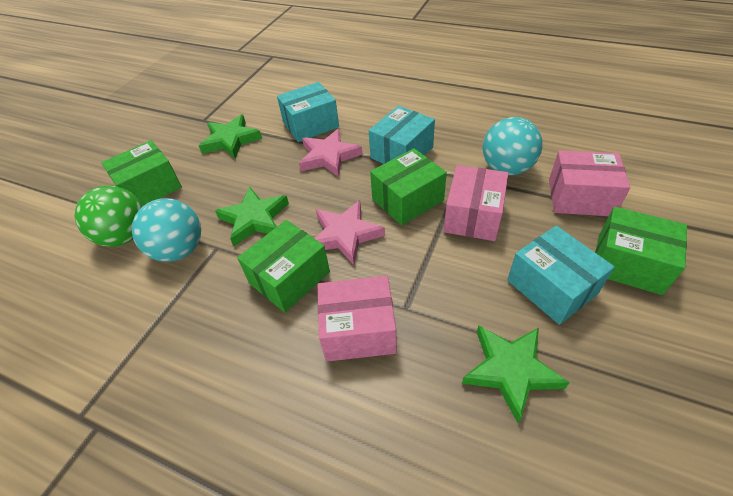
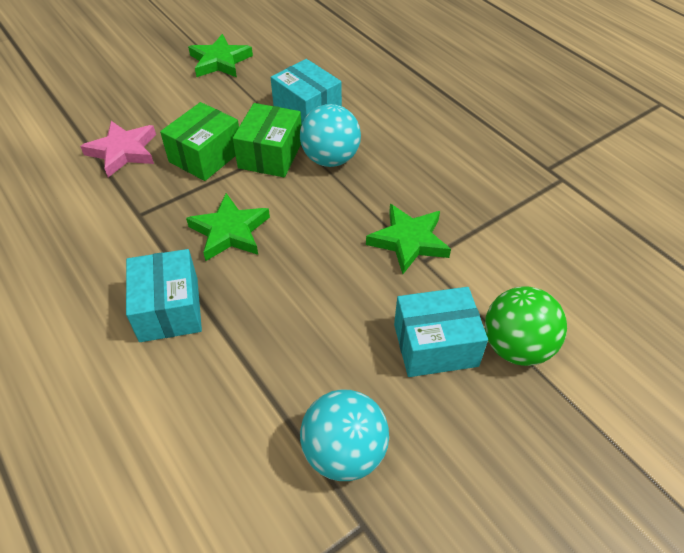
green box: [101,140,182,206] [237,220,330,312] [370,148,447,226] [595,207,687,295] = 4 -> [160,102,239,181] [233,103,301,177] = 2
pink box: [318,276,397,362] [444,165,508,241] [549,151,630,216] = 3 -> none = 0
pink star: [299,129,363,177] [314,200,385,265] = 2 -> [80,121,156,177] = 1

